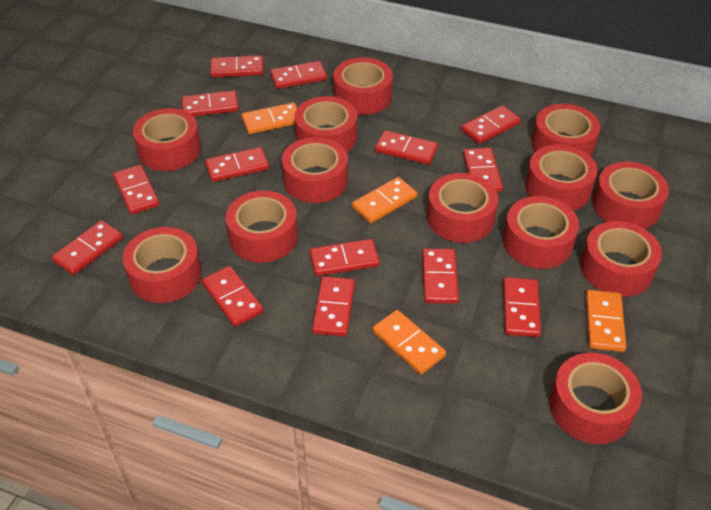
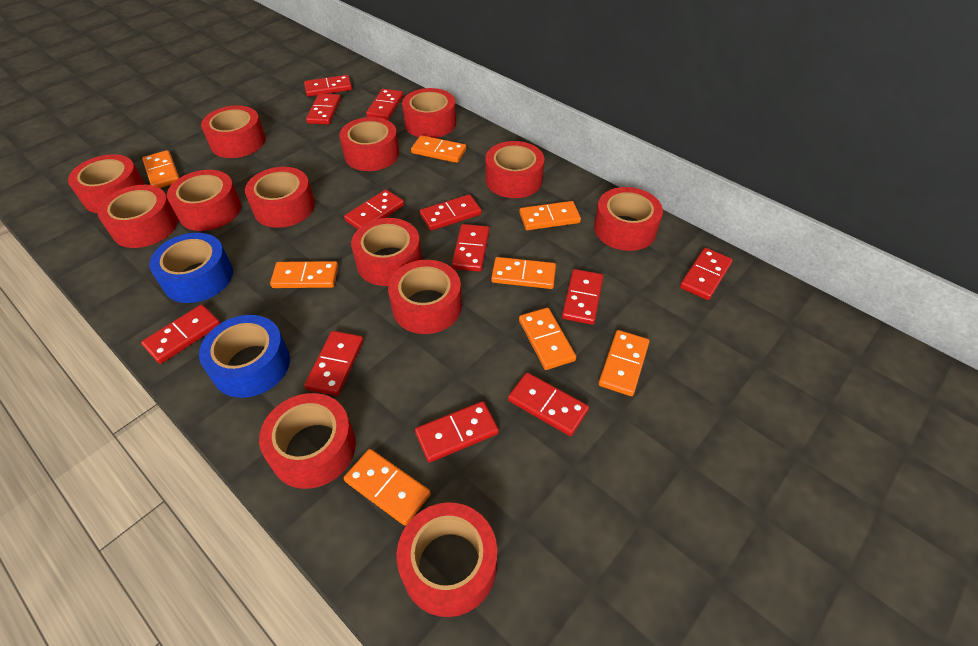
blue tape: none = 0 -> [149,233,233,303] [199,315,290,398] = 2
orange domino: [242,103,297,134] [352,177,417,223] [372,310,446,374] [586,290,626,352] = 4 -> [142,150,179,188] [270,261,338,288] [344,449,431,526] [411,135,466,163] [491,257,556,289] [519,201,581,230] [519,308,576,370] [598,330,649,396] = 8
red domino: [52,220,123,275] [113,165,160,215] [181,90,239,116] [202,266,264,327] [205,147,269,182] [210,55,264,78] [270,61,327,89] [309,239,380,276] [312,276,355,336] [375,130,438,165] [422,248,459,304] [461,105,521,144] [463,148,503,192] [503,277,541,337] = 14 -> [141,304,220,364] [304,75,352,97] [304,331,364,396] [306,94,341,125] [344,190,404,229] [366,89,403,120] [415,401,499,463] [420,194,482,231] [452,224,490,272] [508,372,589,436] [562,269,603,325] [680,248,733,300] = 12

